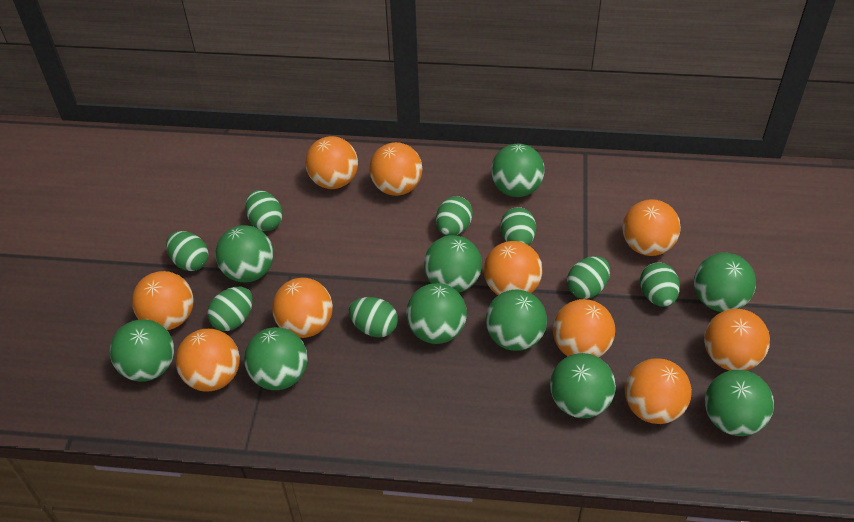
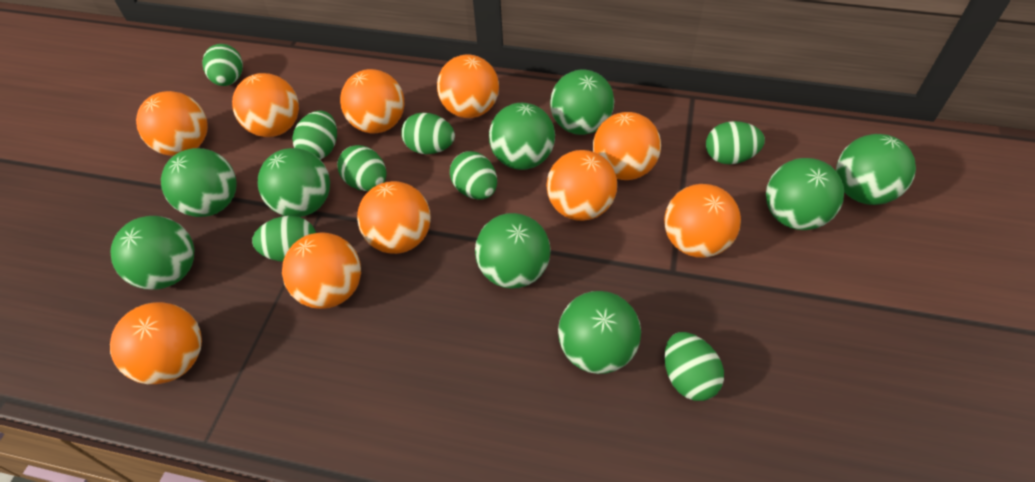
green ball: [110,319,174,382] [216,225,274,282] [244,327,308,390] [406,283,467,344] [424,235,482,293] [486,289,547,351] [491,144,545,197] [550,353,616,418] [694,253,756,312] [705,370,774,436] = 10 -> [110,216,194,290] [161,148,237,217] [258,148,330,217] [475,213,551,289] [489,103,555,170] [550,70,614,135] [558,291,641,374] [766,158,844,230] [836,134,916,205] = 9

